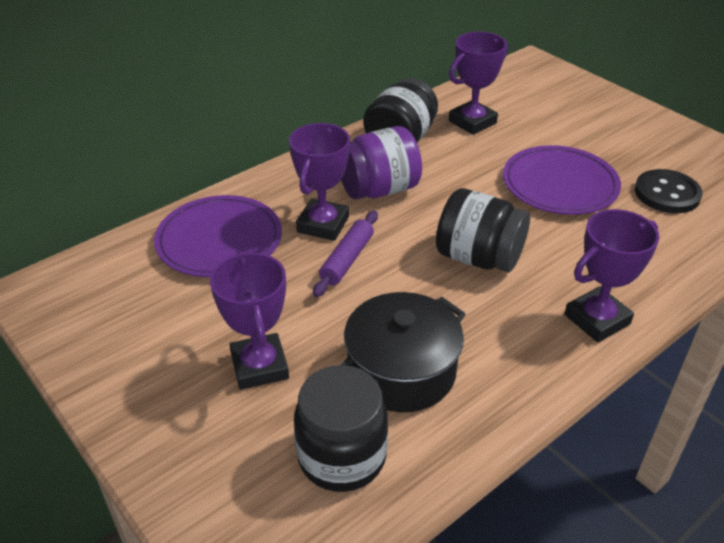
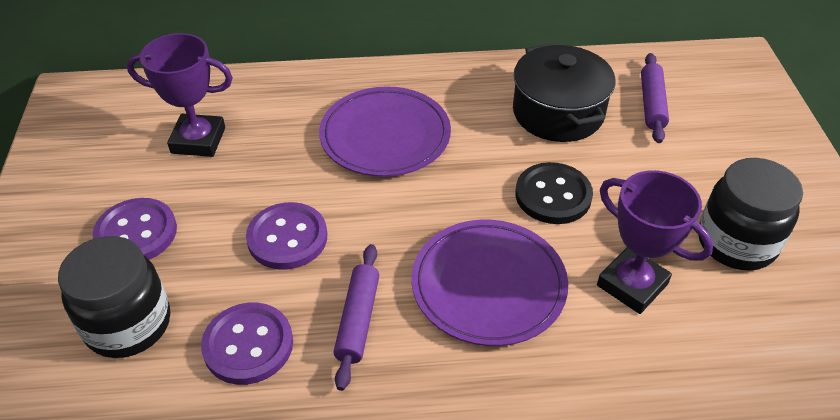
black jar: [294,365,388,492] [363,78,438,143] [436,188,530,272] = 3 -> [58,236,170,358] [698,158,803,271] = 2
purple button: none = 0 -> [93,198,177,260] [201,303,293,385] [246,202,327,270] = 3
purple jar: [341,126,422,199] = 1 -> none = 0
purple rolling pin: [313,211,378,297] = 1 -> [334,244,379,391] [641,53,669,143] = 2
purple trophy: [210,251,289,390] [289,123,350,241] [449,32,508,135] [564,209,659,342] = 4 -> [127,33,233,157] [597,170,713,314] = 2

